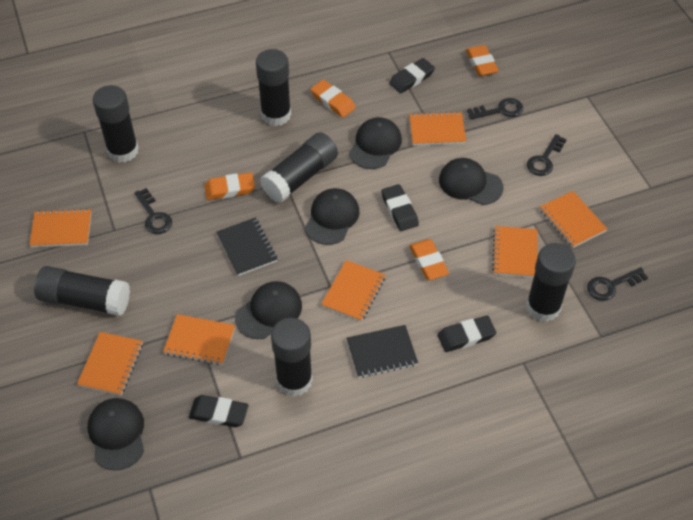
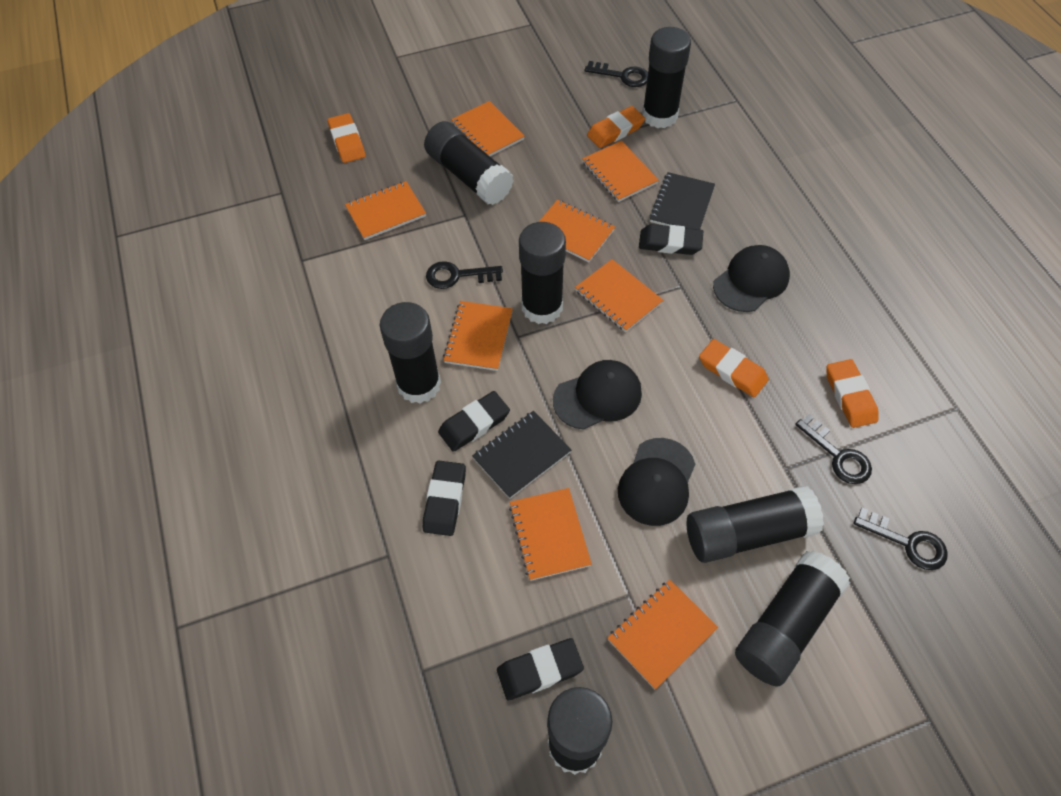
black cap: [88,398,144,471] [235,281,302,339] [305,188,359,245] [349,117,402,169] [439,158,503,205] = 5 -> [553,360,642,430] [618,438,695,526] [713,245,790,312] = 3
black glue stick: [34,266,130,316] [93,85,139,163] [256,49,291,126] [260,132,338,203] [271,318,313,397] [526,243,576,322] = 6 -> [380,302,441,404] [424,121,514,205] [519,222,566,324] [547,687,612,775] [642,27,691,128] [687,486,824,563] [735,551,850,687] = 7
orange notebook: [29,208,92,247] [77,332,143,395] [163,314,235,365] [321,260,385,322] [409,111,466,146] [492,226,538,278] [540,191,607,248] = 7 -> [345,181,426,240] [443,301,513,371] [451,101,525,156] [509,488,592,581] [539,200,615,262] [575,259,663,332] [582,141,659,202] [608,580,718,689] = 8

